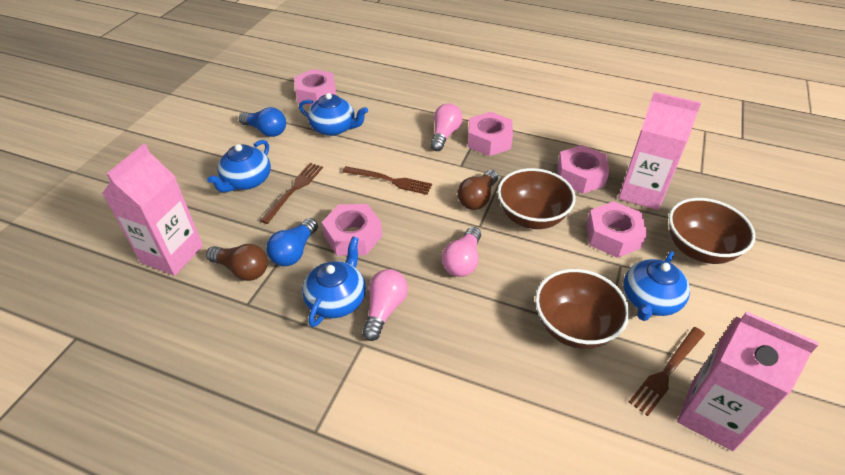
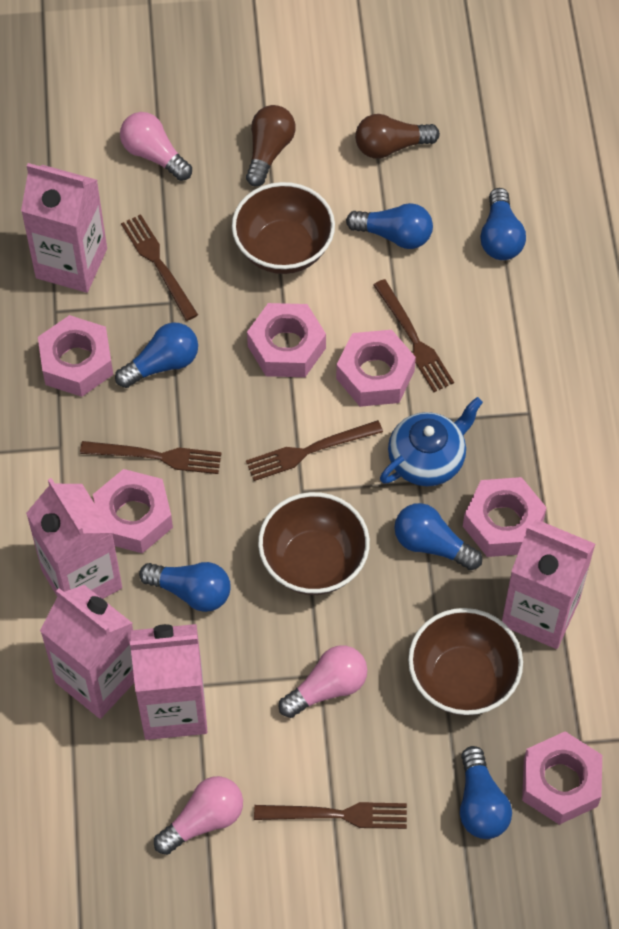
blue light bulb: [239,107,286,137] [266,218,318,266] = 2 -> [115,323,198,388] [139,562,230,612] [346,203,433,249] [394,503,482,570] [460,746,512,839] [480,188,526,260] = 6
blue teapot: [207,140,271,193] [299,93,368,136] [302,237,366,327] [624,251,690,321] = 4 -> [380,397,483,486] = 1
brown fork: [260,163,323,224] [342,166,432,195] [629,327,705,416] = 3 -> [80,441,222,474] [121,214,198,321] [246,420,383,481] [254,802,407,829] [374,279,454,392] = 5
pink carton: [102,144,203,276] [618,92,701,210] [677,311,819,451] = 3 -> [21,163,107,293] [26,478,122,599] [40,585,134,719] [130,624,207,740] [502,519,595,649] = 5
pink nut: [294,69,336,106] [322,204,382,256] [468,112,513,156] [557,145,610,194] [586,201,647,258] = 5 -> [38,315,113,397] [93,469,173,553] [247,303,326,377] [336,330,416,407] [463,477,547,557] [522,731,602,825] = 6

